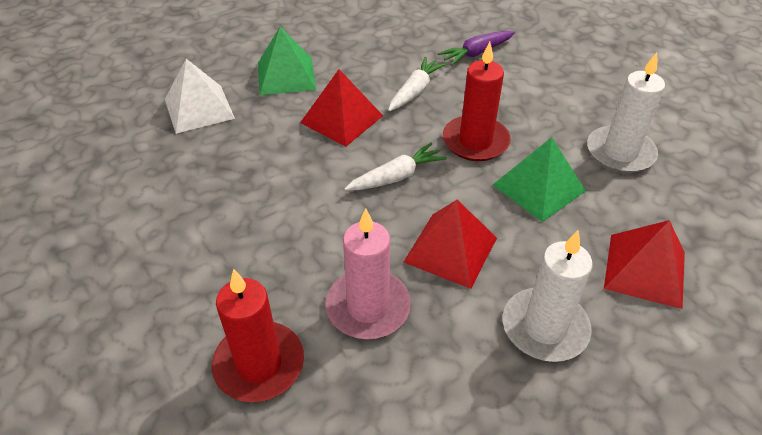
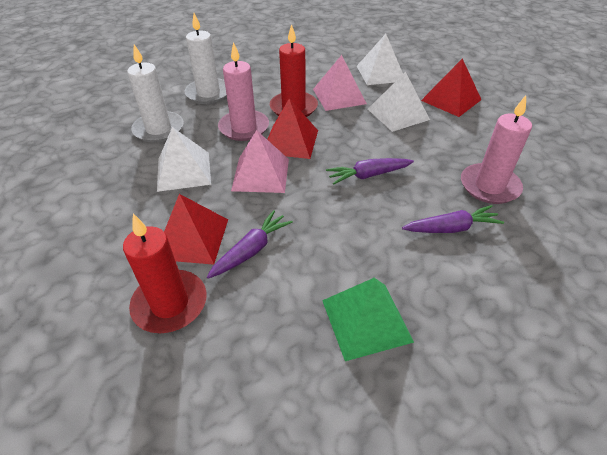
green pyramid: [258,27,316,95] [493,137,586,222] = 2 -> [322,278,414,361] = 1
pink candle: [325,209,411,339] = 1 -> [218,42,269,141] [461,95,532,204] = 2
pink pyramid: none = 0 -> [231,130,289,193] [313,55,367,111] = 2
purple carrot: [437,31,515,66] = 1 -> [207,210,293,279] [326,158,414,185] [402,205,504,233] = 3
white carrot: [344,142,447,191] [388,57,446,111] = 2 -> none = 0
white pyramid: [165,59,235,134] = 1 -> [157,127,211,192] [357,34,403,85] [368,72,430,132] = 3

